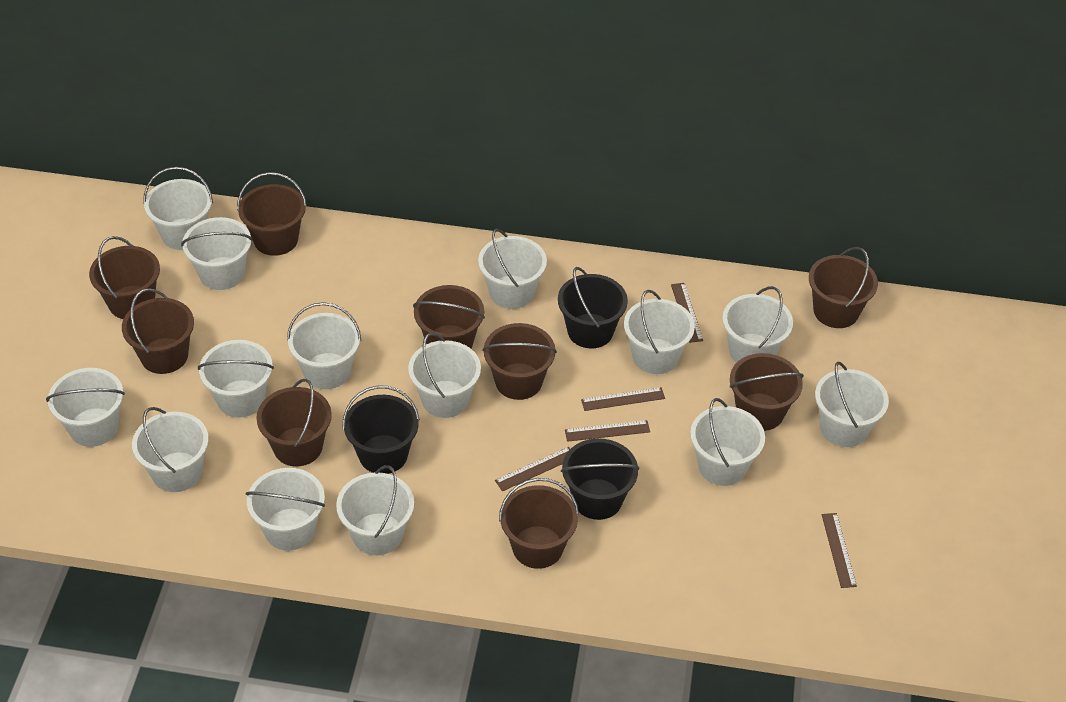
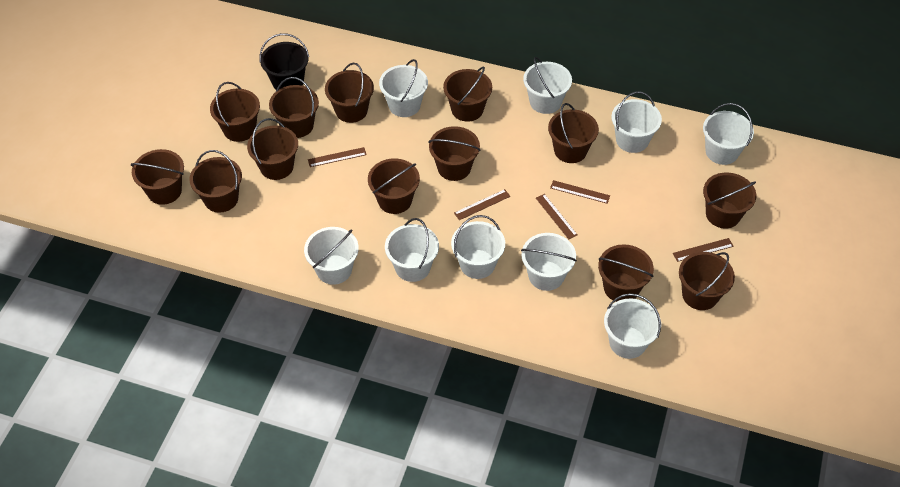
black bucket: [343,386,420,474] [558,267,628,348] [561,438,639,520] = 3 -> [259,33,309,90] = 1
brown bucket: [89,236,160,319] [122,288,194,374] [237,172,307,256] [256,379,332,466] [413,285,485,348] [482,323,557,400] [499,478,579,569] [730,353,804,431] [809,247,878,328] = 9 -> [131,149,184,205] [189,150,242,213] [210,82,260,142] [247,118,298,180] [269,77,319,138] [325,63,374,123] [368,158,420,214] [429,126,480,181] [443,67,492,122] [548,103,599,163] [598,244,654,302] [679,252,735,310] [703,173,756,229] = 13
white bucket: [46,368,125,447] [132,407,209,492] [143,167,213,250] [181,217,253,290] [198,340,274,417] [246,468,325,551] [287,302,361,389] [336,465,414,555] [408,333,481,418] [478,229,547,309] [624,290,695,374] [690,398,765,486] [722,286,793,363] [815,362,889,447] = 14 -> [304,227,359,285] [379,59,428,117] [385,218,439,282] [451,215,505,279] [521,233,577,291] [523,57,572,114] [604,293,661,359] [611,91,662,153] [703,103,754,165] = 9

